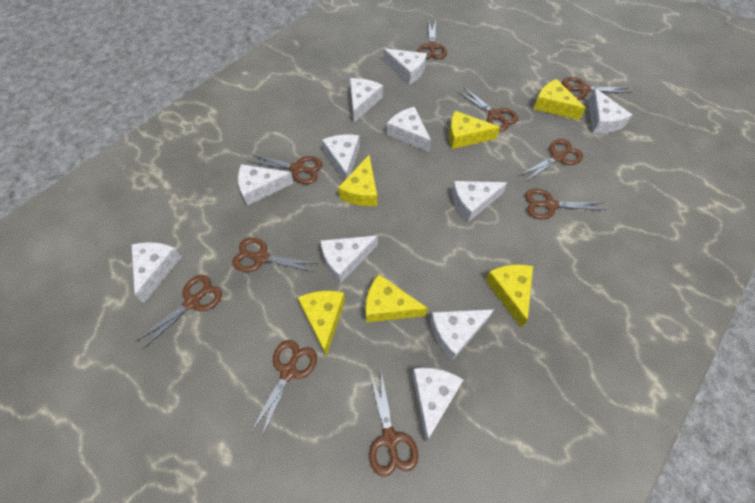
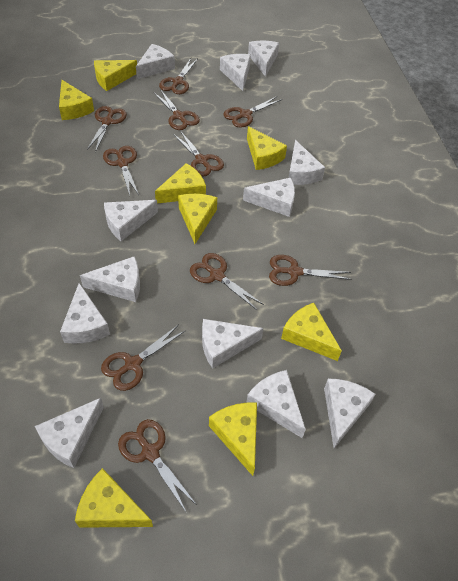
white cheese: [132,242,181,303] [238,164,294,206] [321,236,378,283] [322,135,360,180] [350,78,383,123] [384,48,427,85] [387,107,431,152] [412,368,464,442] [430,309,494,361] [452,181,507,222] [588,88,632,134] = 11 -> [35,398,104,468] [60,283,110,344] [80,256,140,302] [104,200,158,241] [136,44,175,79] [202,319,263,369] [220,54,251,91] [243,178,295,217] [246,370,306,438] [248,41,279,77] [289,140,325,185] [324,379,376,448] = 12
yellow cheese: [298,291,345,356] [338,155,377,206] [366,274,428,322] [449,111,500,149] [486,265,533,328] [534,79,586,120] = 6 -> [59,80,94,120] [75,468,153,528] [94,60,137,91] [155,163,206,204] [178,194,217,244] [209,403,257,476] [247,126,287,170] [281,303,342,361] = 8

